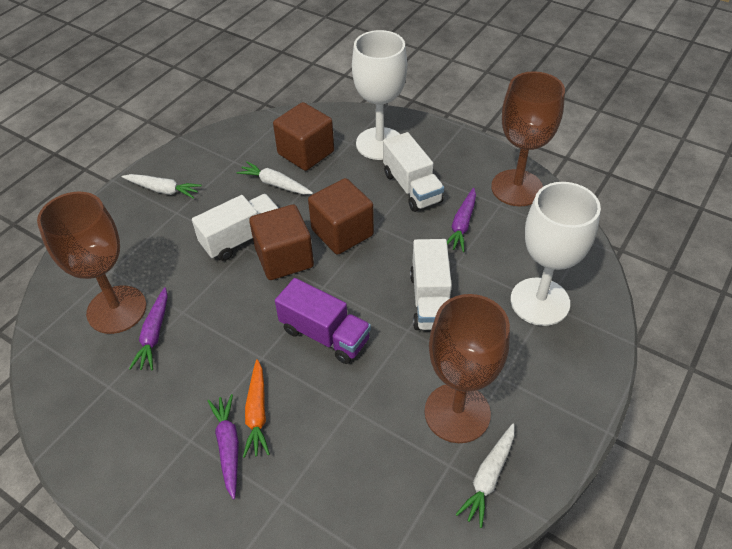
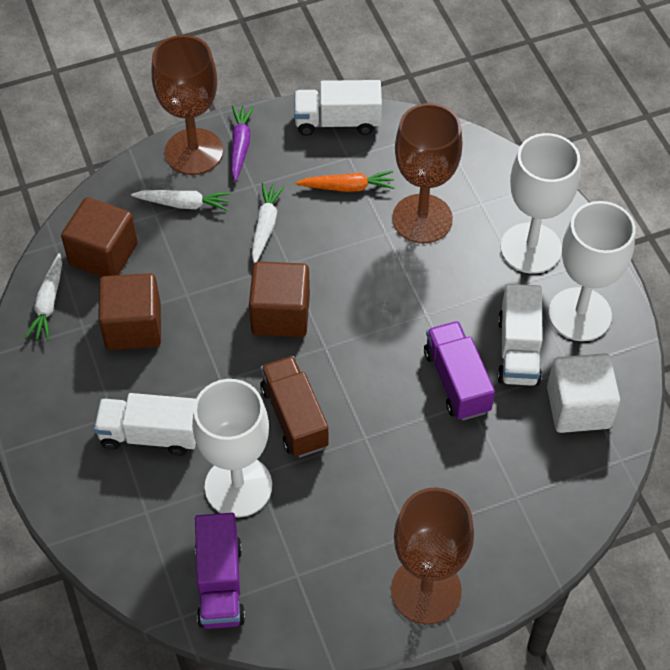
brown truck: none = 0 -> [260,356,328,458] = 1
purple carrot: [129,287,168,370] [208,394,239,499] [447,188,476,252] = 3 -> [231,106,254,181] = 1
purple truck: [275,278,371,364] = 1 -> [195,513,245,629] [424,321,495,421] = 2
white cube: none = 0 -> [547,353,620,433] = 1
white goblet: [352,30,407,160] [511,182,601,326] = 2 -> [192,379,272,517] [501,133,580,274] [549,201,636,341] = 3

